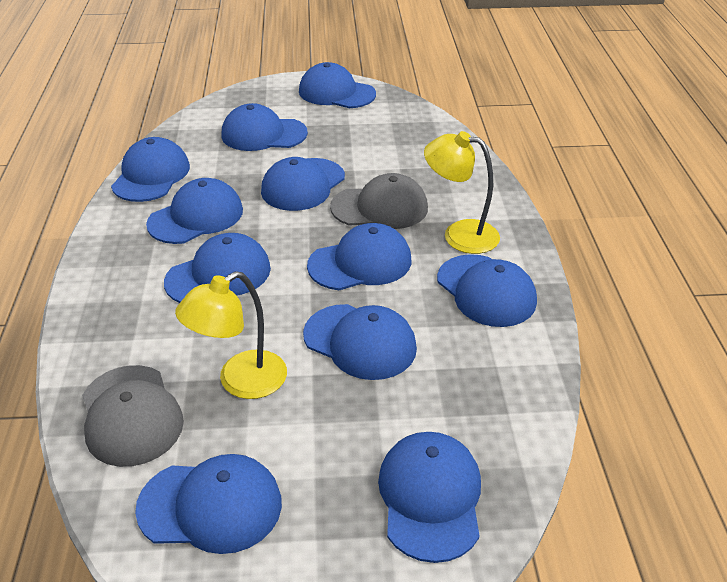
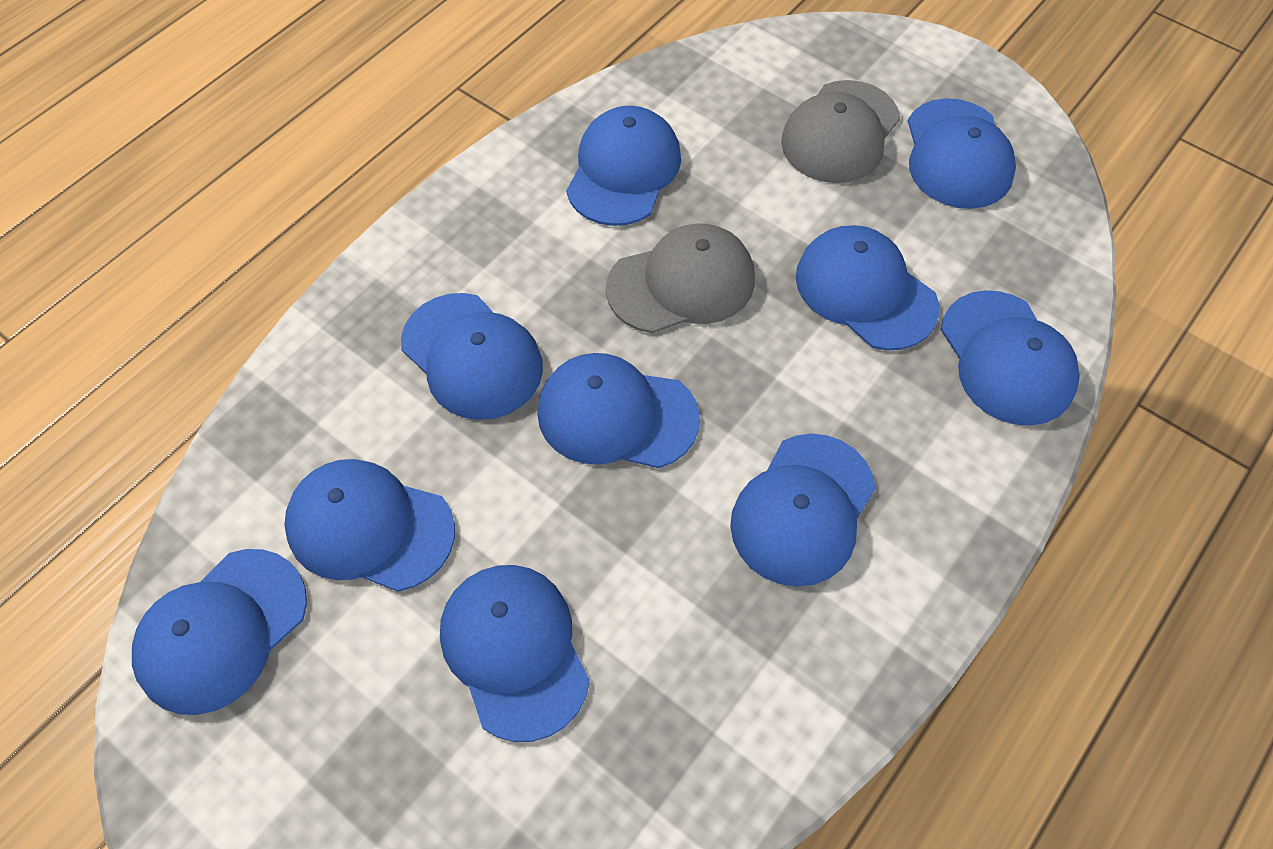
blue cap: [111,137,190,202] [135,454,282,554] [146,178,243,244] [164,233,271,303] [221,103,308,151] [261,157,345,211] [299,62,376,108] [303,304,417,380] [307,223,412,290] [378,432,481,563] [437,254,537,327] = 11 -> [132,549,307,715] [284,459,455,592] [401,293,543,420] [440,565,590,742] [537,353,700,468] [566,106,681,226] [730,434,876,587] [796,225,939,351] [908,98,1016,209] [941,290,1080,426] = 10
yellow lamp: [175,271,287,399] [424,131,500,254] = 2 -> none = 0

